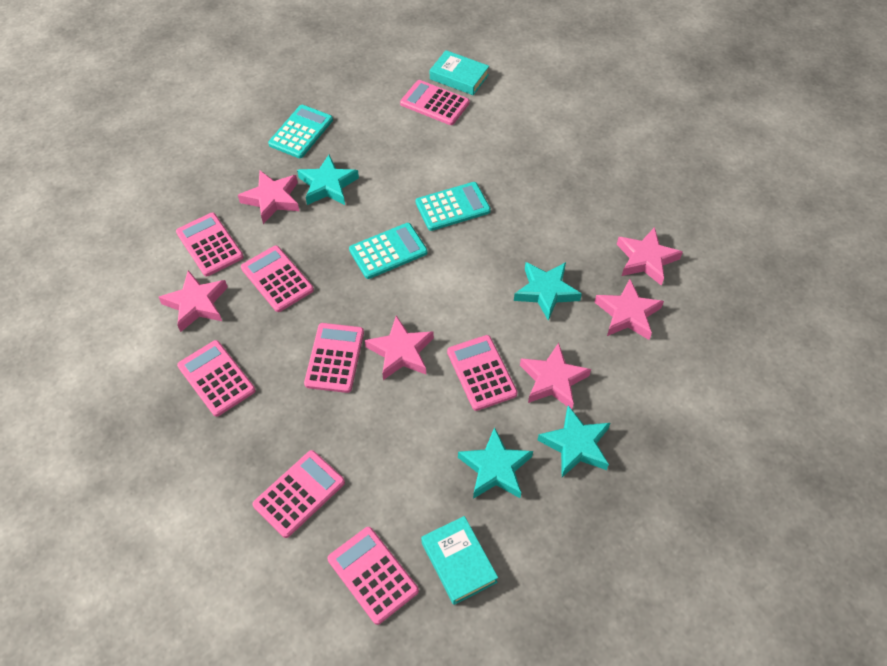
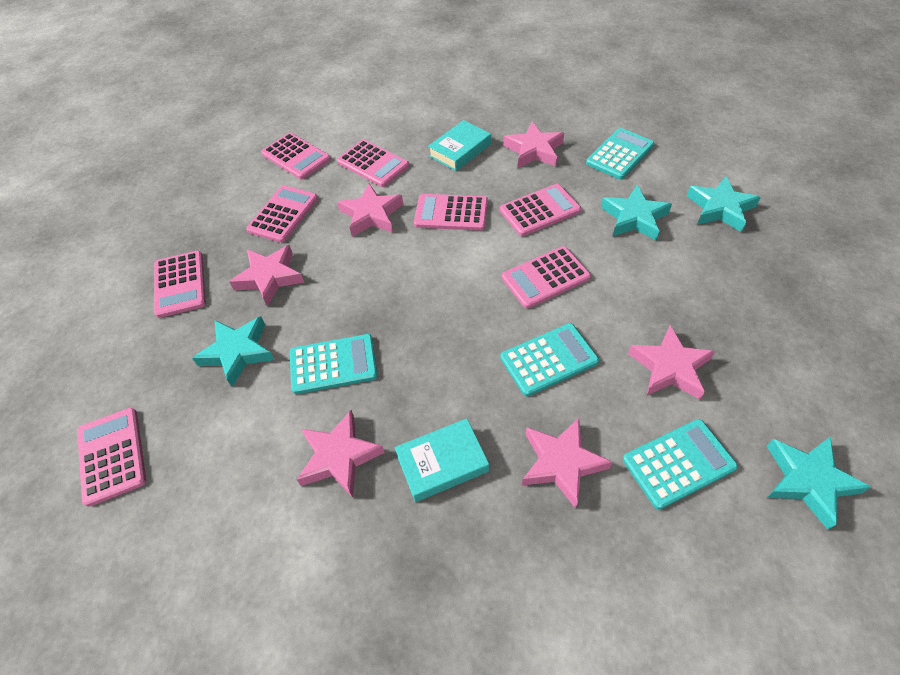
turquoise calculator: [268,105,333,158] [349,223,428,279] [416,182,491,231] = 3 -> [290,334,378,394] [500,323,599,396] [586,128,654,179] [623,419,738,510] = 4

